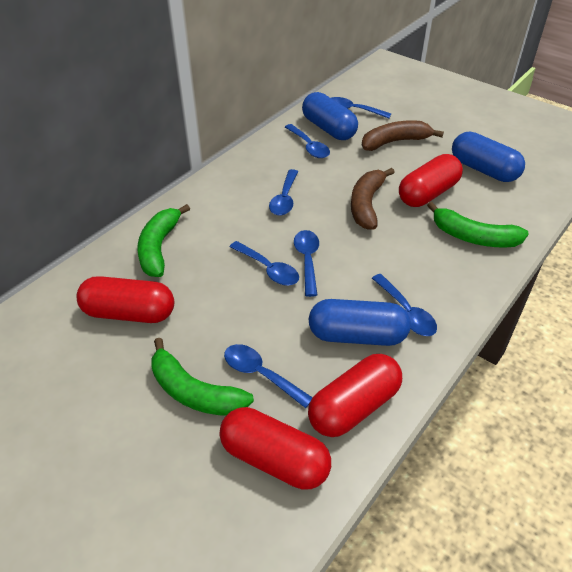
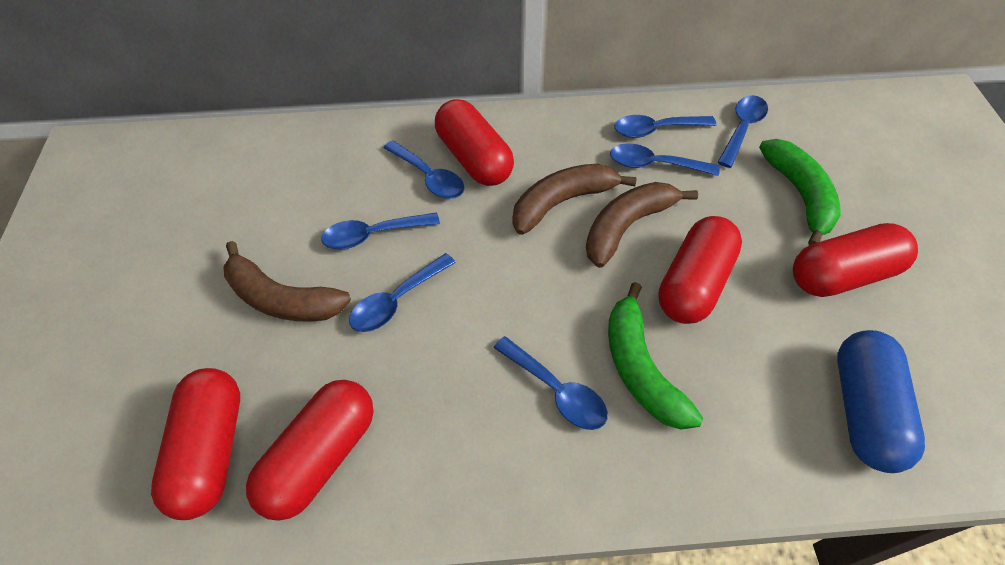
blue capsule: [302,92,358,140] [309,299,411,346] [452,132,525,182] = 3 -> [837,330,925,473] = 1
brown banana: [351,168,395,230] [362,120,444,151] = 2 -> [223,241,351,322] [512,164,637,235] [586,182,698,268] = 3
green banana: [137,204,190,277] [151,338,254,416] [427,202,529,248] = 3 -> [608,282,703,430] [759,139,841,245] = 2
red capsule: [76,276,174,323] [220,407,331,489] [308,354,402,437] [399,154,463,207] = 4 -> [151,368,240,520] [246,380,374,521] [435,99,514,186] [658,216,742,324] [793,223,918,297] = 5

